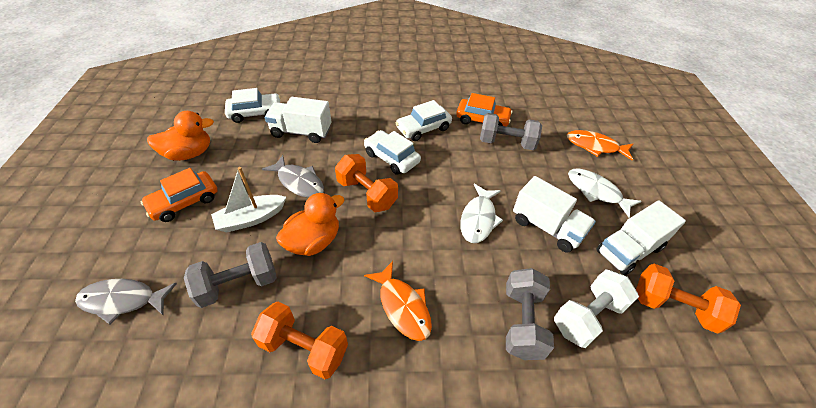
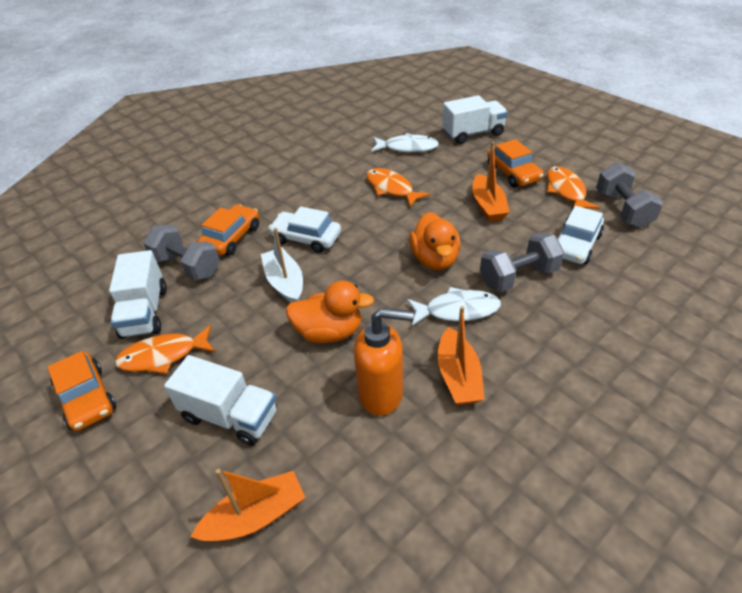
grey fish: [75,279,177,325] [262,155,324,198] = 2 -> none = 0
orange boat: none = 0 -> [190,469,306,542] [438,306,485,405] [472,142,510,222] = 3
orange car: [140,168,218,222] [456,93,513,127] = 2 -> [48,351,116,431] [197,204,259,256] [487,139,544,187] = 3
orange dumbbell: [251,301,348,379] [335,154,398,212] [636,264,741,334] = 3 -> none = 0
orange fish: [364,261,432,341] [567,130,633,161] = 2 -> [115,325,215,374] [366,168,430,207] [547,166,600,209] = 3
orange soap dispenser: none = 0 -> [354,308,414,416] = 1
white car: [225,88,281,123] [364,130,421,175] [396,100,452,141] = 3 -> [268,206,341,253] [558,206,604,264] = 2
white dumbbell: [554,269,639,348] = 1 -> none = 0

